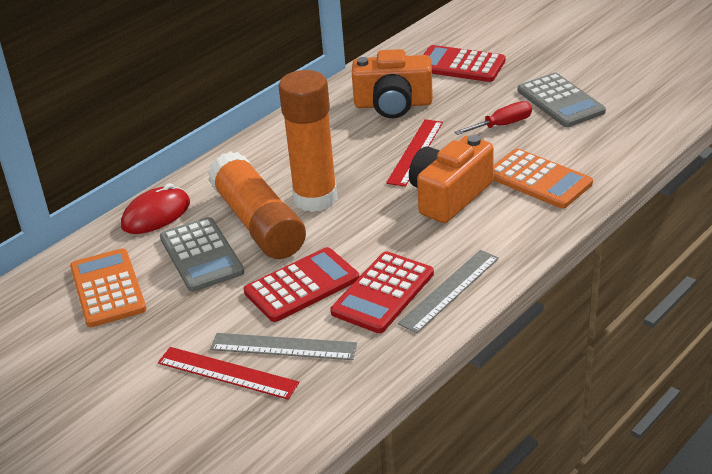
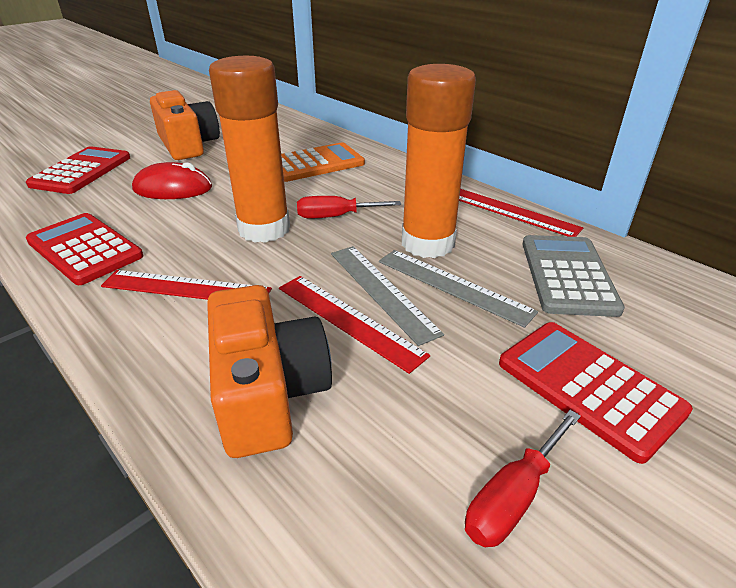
grey calculator: [160,217,244,292] [518,73,606,127] = 2 -> [523,235,625,317] = 1
orange calculator: [70,248,147,327] [493,149,593,208] = 2 -> [281,142,365,182] = 1
red ruler: [158,347,299,400] [386,119,443,187] = 2 -> [101,270,272,300] [279,276,430,374] [459,189,583,237] = 3
red screwdriver: [455,101,532,135] = 1 -> [297,196,401,218] [465,410,581,547] = 2

